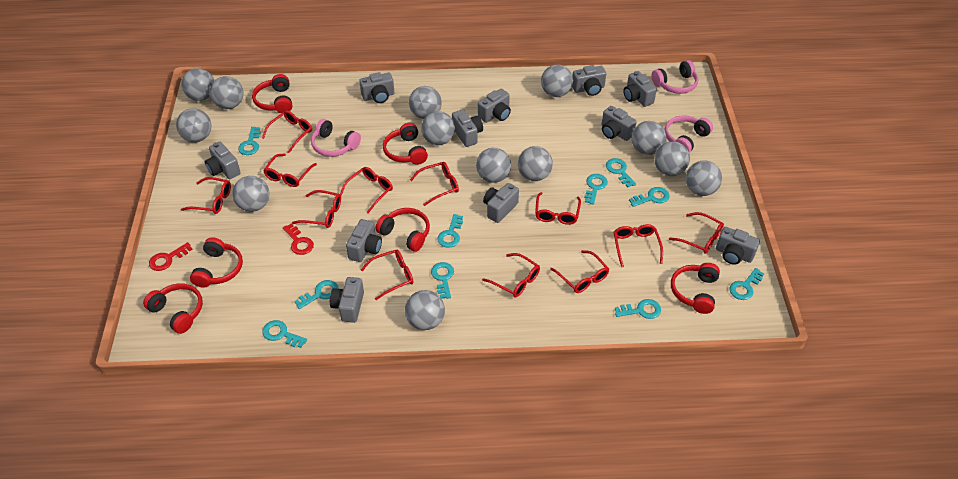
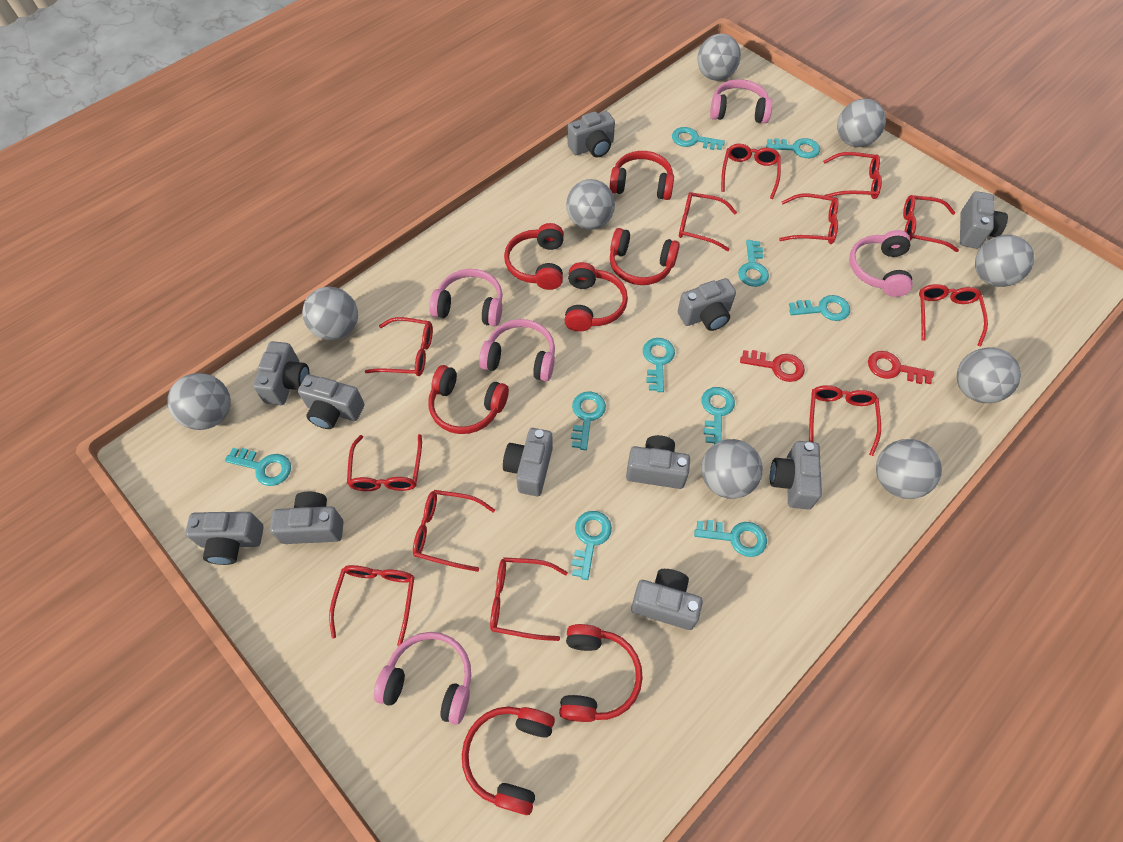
grey ball: [176,108,211,142] [182,68,214,101] [210,76,243,109] [232,176,270,212] [405,290,445,330] [409,86,442,119] [421,111,455,145] [476,148,511,183] [518,146,553,181] [541,65,573,97] [632,121,666,155] [654,141,690,176] [686,161,722,196] = 13 -> [167,373,231,430] [302,287,358,340] [566,179,615,230] [697,34,741,81] [701,439,763,499] [837,99,886,147] [876,439,942,499] [957,348,1021,403] [975,235,1034,287] = 9
pink headphones: [311,119,361,157] [652,60,699,94] [664,115,713,153] = 3 -> [374,632,471,725] [429,269,503,327] [479,319,555,381] [710,79,773,123] [849,230,913,297] = 5
red headphones: [143,283,203,334] [190,237,243,288] [252,74,292,113] [376,208,430,252] [383,123,428,165] [671,263,720,314] = 6 -> [428,365,509,434] [462,706,555,815] [504,223,564,290] [559,624,643,722] [565,262,628,332] [609,151,674,200] [610,228,680,285] = 7

